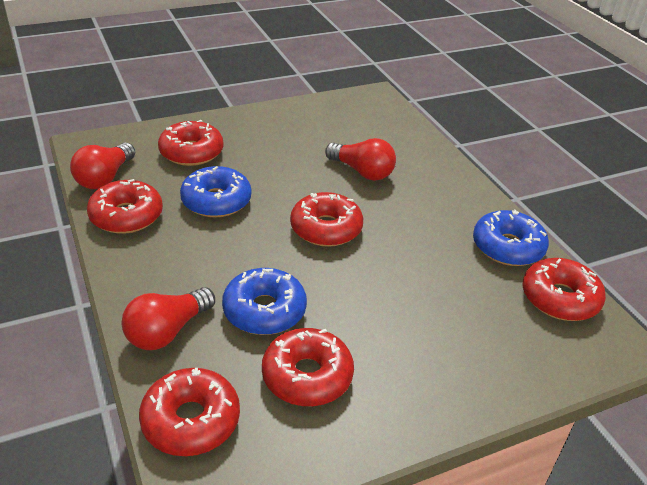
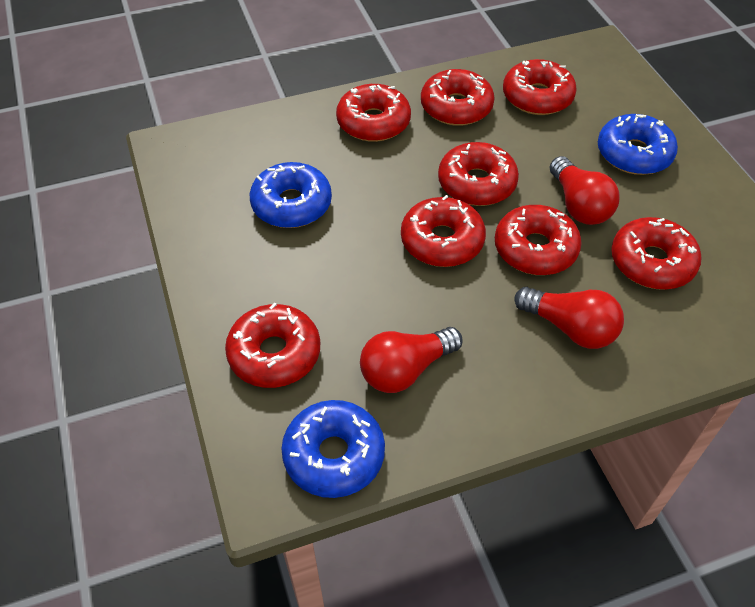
red donut: [87,179,163,234] [139,368,240,456] [158,120,224,166] [262,328,354,406] [290,192,363,247] [523,258,606,321] = 6 -> [225,302,320,388] [336,84,411,142] [401,195,486,267] [421,69,495,126] [438,142,519,206] [495,205,582,275] [503,59,577,115] [611,217,702,290] = 8

